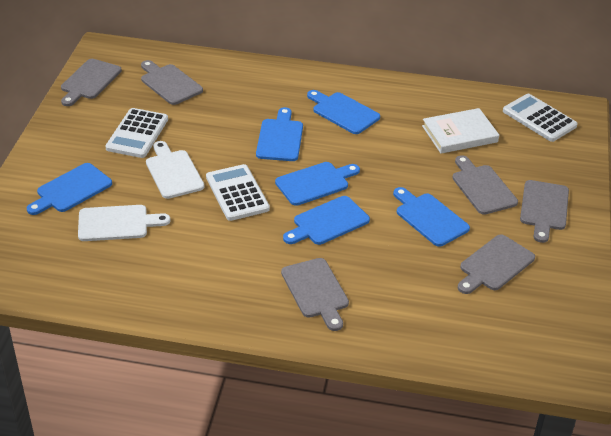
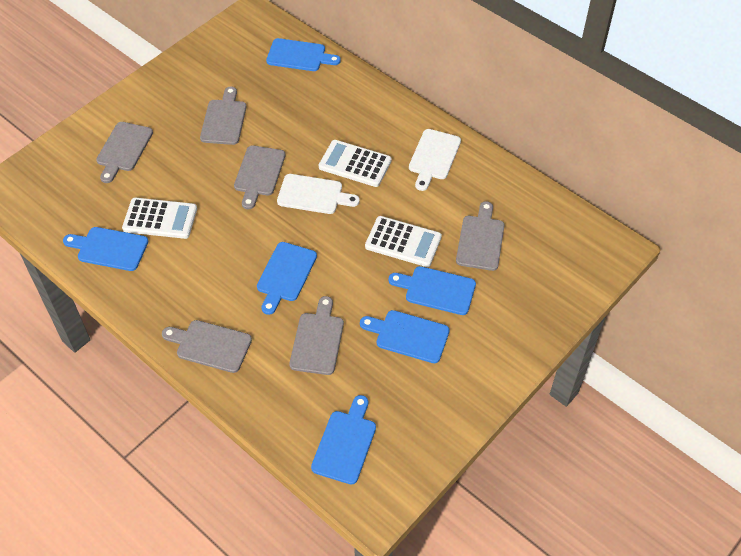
white book: [422,108,499,153] = 1 -> none = 0

